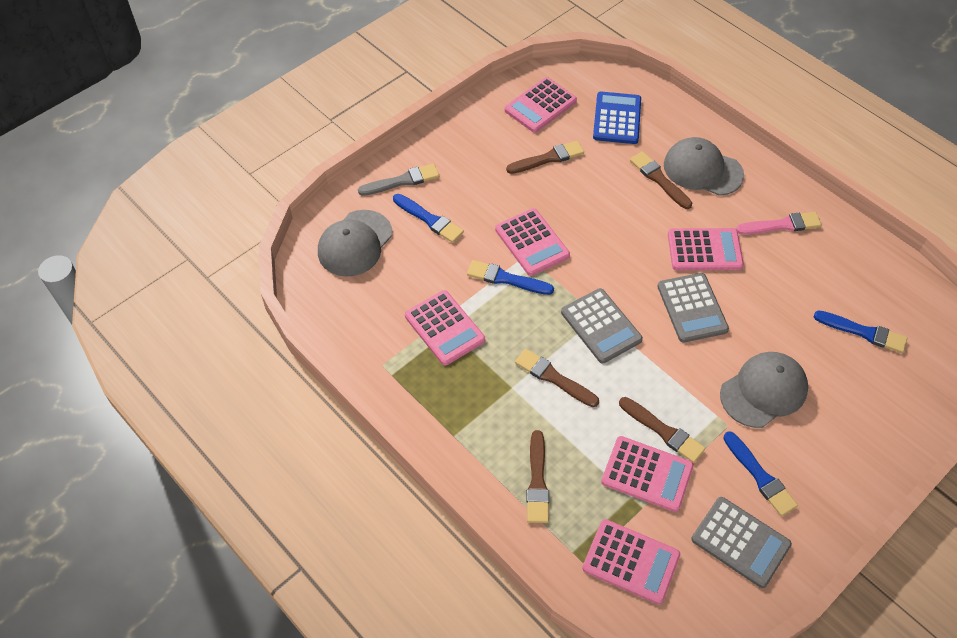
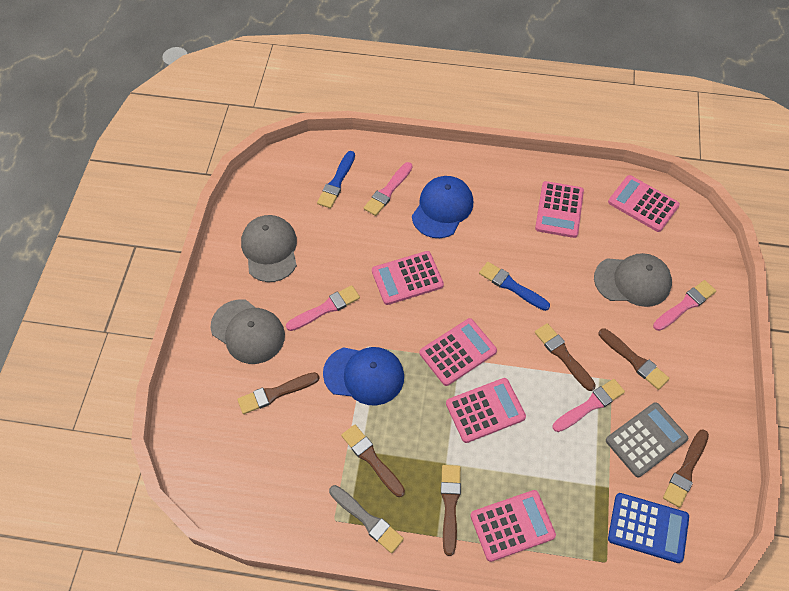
blue brush: [393,194,464,243] [467,260,554,295] [723,431,798,516] [814,310,907,353] = 4 -> [317,151,355,208] [479,262,550,311] = 2
blue cap: none = 0 -> [323,347,404,405] [412,176,473,238] = 2
brown brush: [506,141,584,174] [515,349,599,407] [526,430,549,523] [619,397,705,463] [630,151,692,209] = 5 -> [237,372,319,414] [341,424,405,497] [441,465,461,556] [535,323,596,391] [599,328,670,390] [663,429,709,508] = 6
grey calculator: [561,288,643,363] [657,273,729,343] [691,497,792,588] = 3 -> [606,402,688,477] = 1
pink brush: [736,212,822,235] = 1 -> [286,285,360,331] [364,162,413,216] [553,379,625,432] [653,280,716,331] = 4

